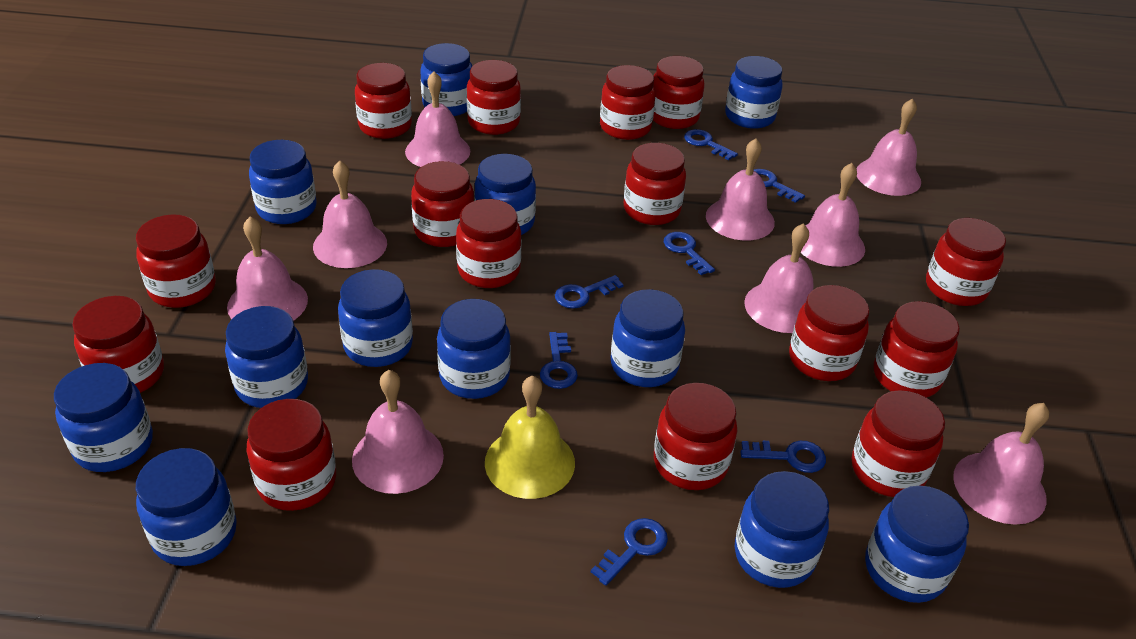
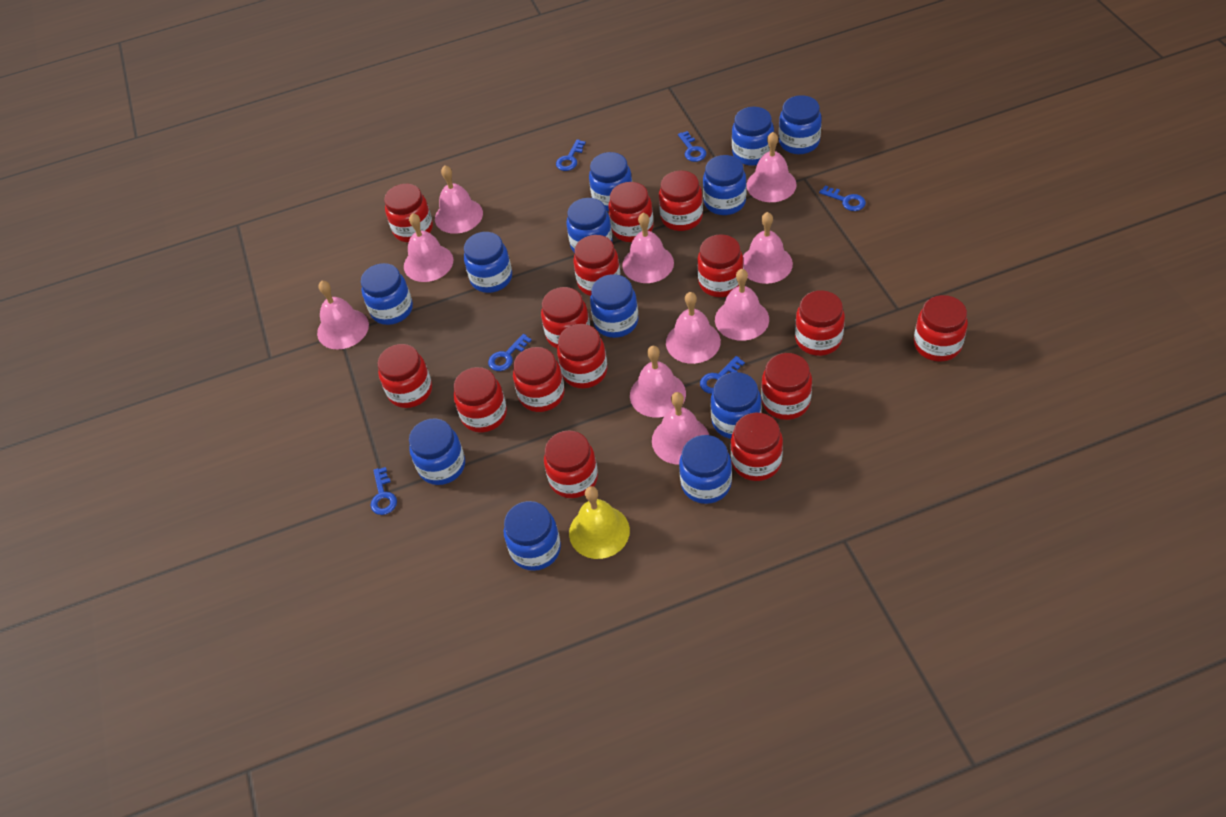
blue key: [540,332,578,389] [555,275,624,309] [591,518,668,586] [664,232,715,275] [684,129,738,160] [741,441,826,473] [753,169,805,203] = 7 -> [370,467,397,515] [488,334,532,371] [556,140,586,171] [678,131,707,162] [700,356,745,394] [819,185,866,211] = 6
pink bell: [227,216,308,320] [313,160,387,268] [352,370,444,494] [405,72,470,167] [706,138,775,240] [744,223,814,333] [801,163,865,267] [857,98,921,196] [953,403,1049,525] = 9 -> [317,281,369,350] [404,213,453,282] [435,165,483,234] [622,213,674,283] [630,346,686,418] [652,392,709,465] [666,292,721,364] [715,269,769,341] [743,212,793,284] [747,132,797,202] = 10

